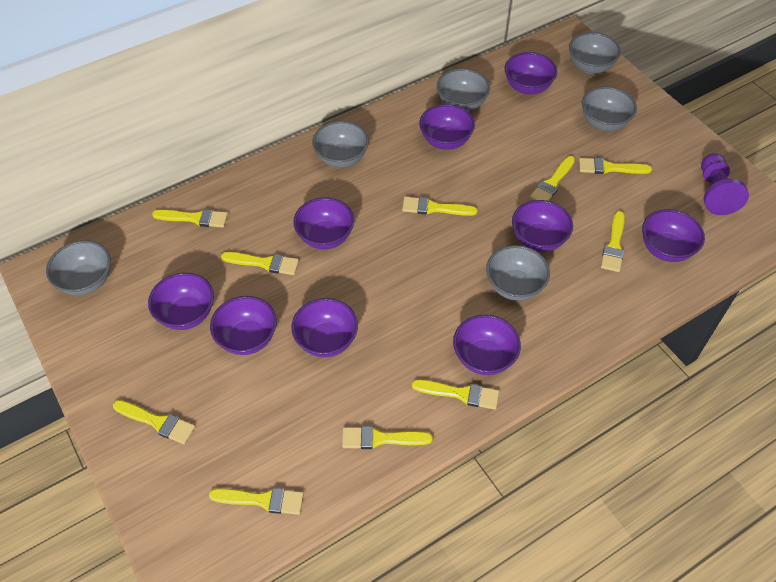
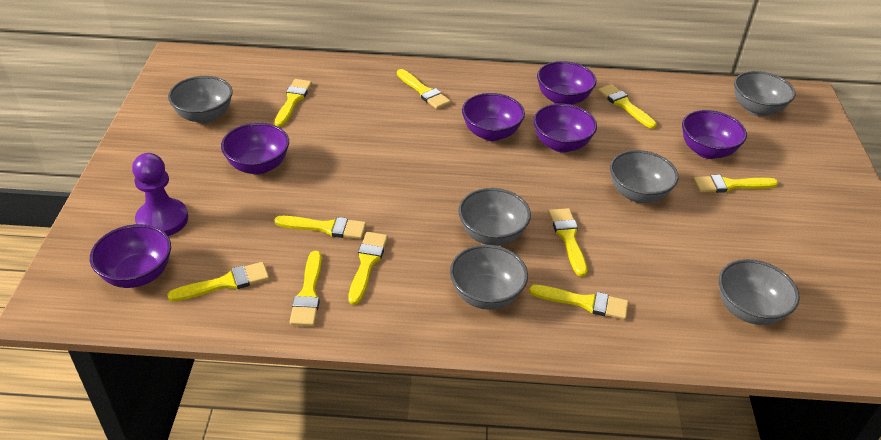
purple bowl: [148,273,214,330] [210,296,277,355] [291,298,358,357] [293,197,354,249] [419,104,475,150] [453,315,521,375] [504,52,557,95] [512,200,573,252] [642,209,705,262] = 9 -> [90,224,171,288] [221,123,289,175] [462,93,525,141] [533,104,597,153] [537,61,597,105] [682,110,747,159] = 6

